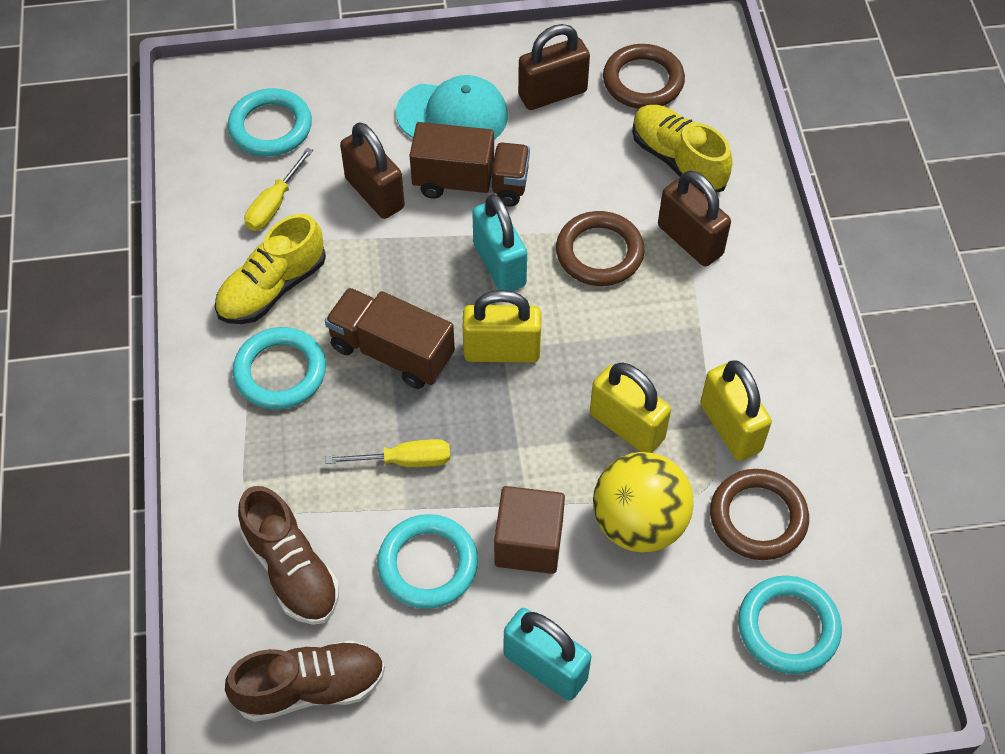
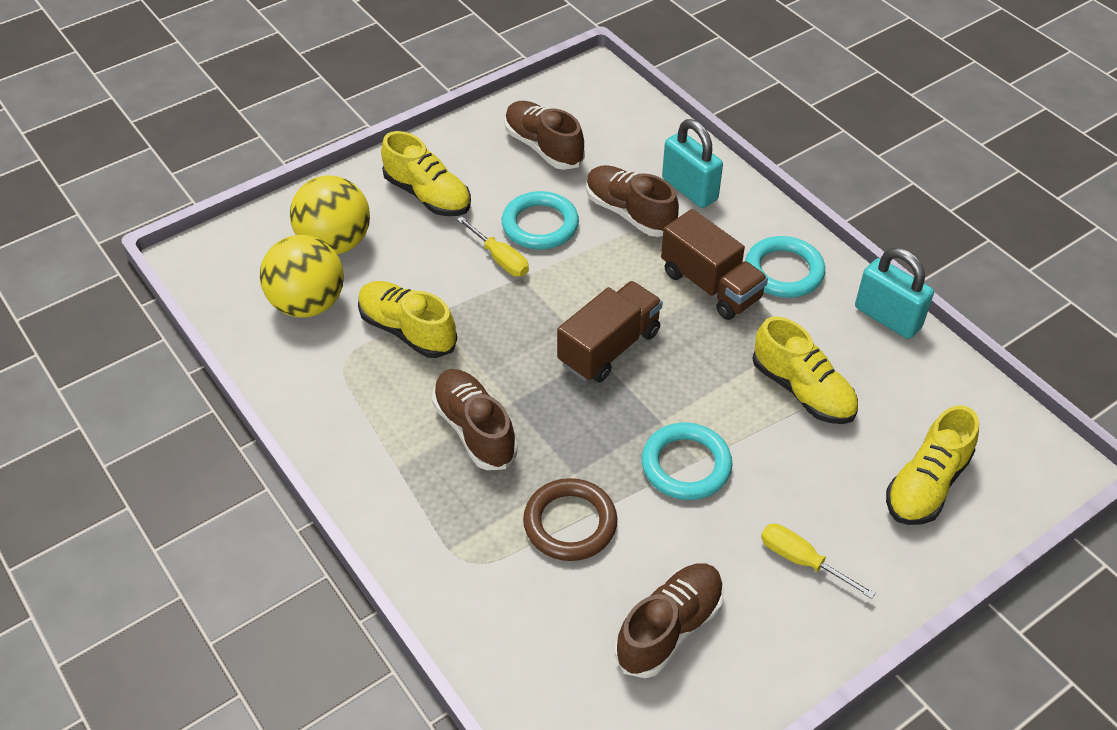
brown cube: [494,486,565,574] = 1 -> none = 0
brown padlock: [340,122,405,219] [518,24,590,110] [658,171,731,266] = 3 -> none = 0
brown ring: [556,211,645,286] [603,44,685,109] [710,469,809,560] = 3 -> [523,478,617,561] = 1
brown shoe: [225,640,385,722] [238,486,339,625] = 2 -> [432,369,518,470] [504,101,585,170] [586,165,679,237] [615,563,724,678] = 4
turquoise cap: [396,75,508,140] = 1 -> none = 0
turquoise ring: [228,88,312,156] [233,327,326,409] [377,514,478,609] [738,576,842,674] = 4 -> [502,191,579,249] [642,423,733,500] [745,236,825,298] = 3
yellow ball: [593,452,694,552] = 1 -> [260,235,344,317] [290,175,370,255] = 2
yellow padlock: [463,290,541,363] [590,363,671,453] [700,360,772,461] = 3 -> none = 0
yellow shoe: [214,214,326,324] [632,105,733,194] = 2 -> [358,281,457,358] [381,131,471,216] [752,317,858,424] [886,405,979,525] = 4

